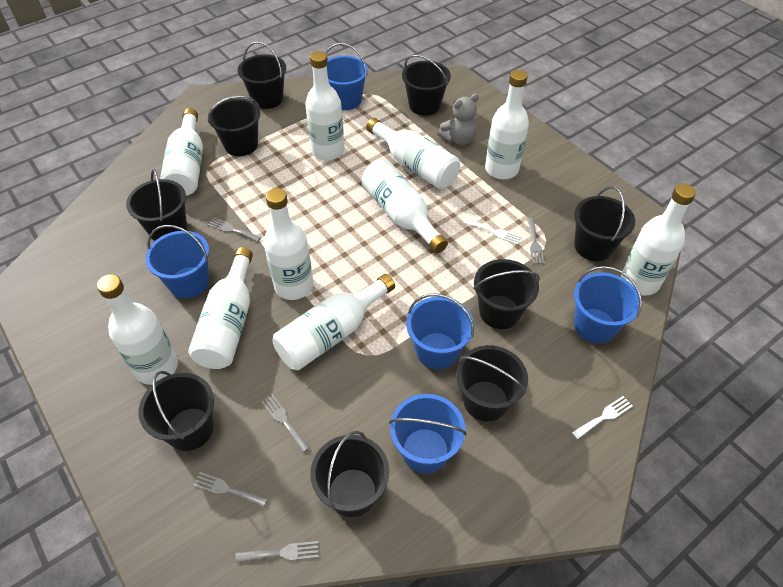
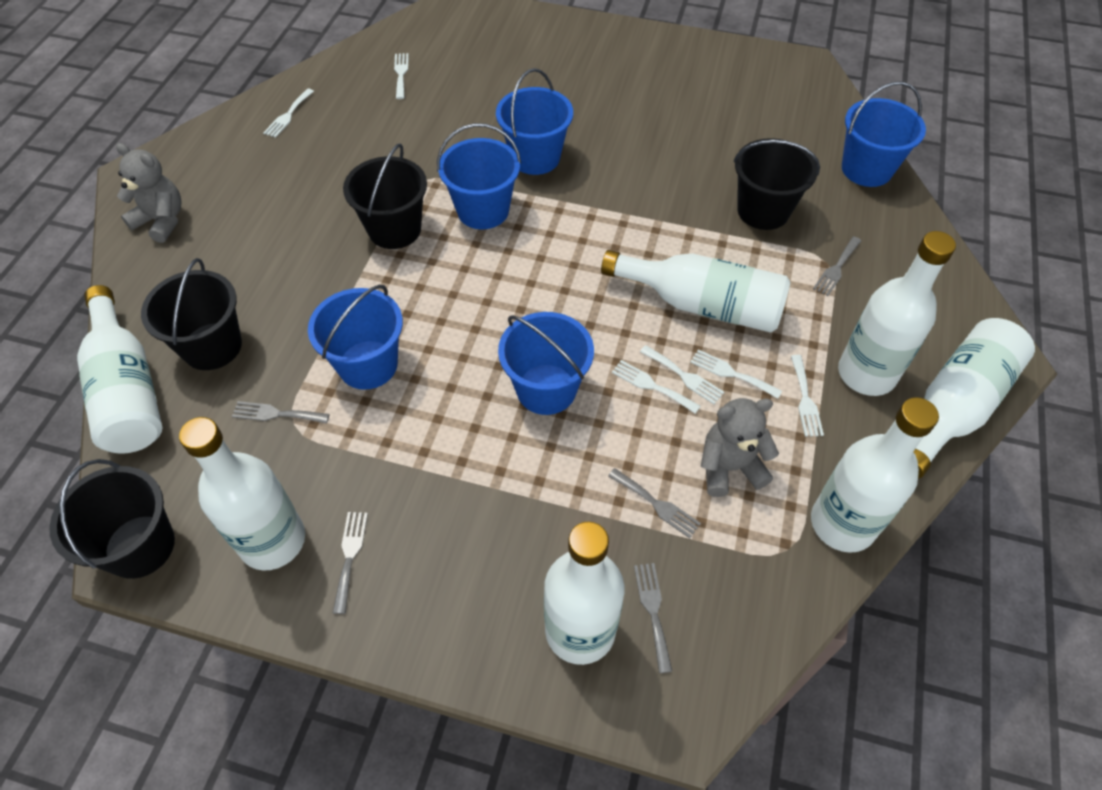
black bucket: [126,169,187,241] [138,371,214,451] [208,95,260,156] [238,42,286,109] [310,431,389,517] [402,55,451,116] [456,345,528,422] [473,259,540,329] [574,186,635,261] = 9 -> [49,459,175,579] [141,258,242,370] [343,143,427,249] [734,138,820,230] = 4
grey teddy bear: [437,94,479,145] = 1 -> [116,143,182,243] [701,398,779,497] = 2
white bottle: [97,274,178,385] [160,108,203,196] [188,247,253,369] [263,188,313,300] [272,274,395,370] [305,51,344,160] [361,159,448,253] [366,118,460,189] [485,70,529,179] [621,183,696,295] = 10 -> [77,285,162,454] [179,417,305,570] [544,522,624,665] [601,250,791,333] [811,397,939,553] [838,231,956,396] [914,318,1035,479] = 7
white fork: [464,219,521,245] [572,396,633,439] = 2 -> [263,89,314,138] [394,53,409,99] [612,360,700,414] [640,345,724,404] [690,349,782,399] [791,355,824,437] = 6

